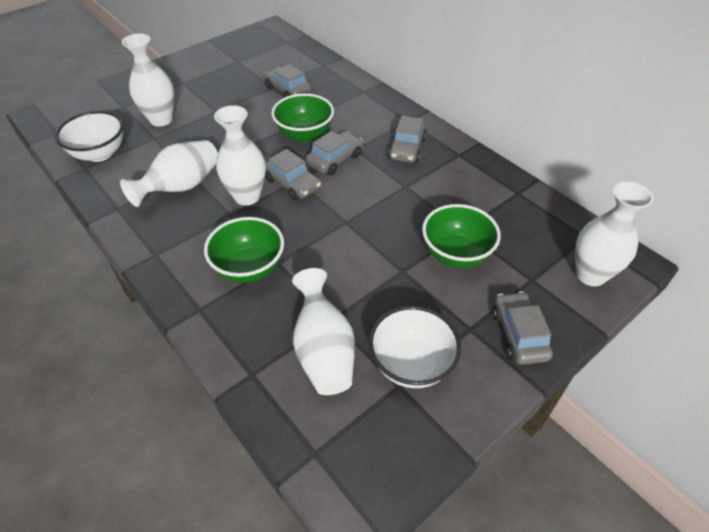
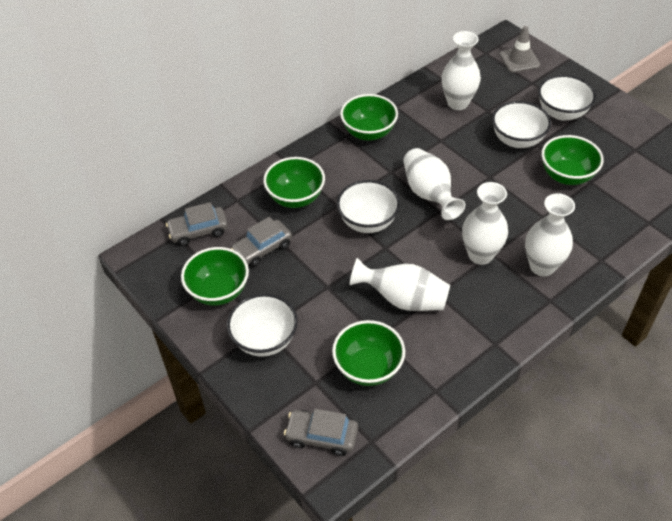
green bowl: [204,217,284,283] [271,93,334,142] [422,204,501,268] = 3 -> [181,247,249,306] [263,157,325,208] [332,320,405,386] [340,94,398,141] [541,135,604,185] = 5
grey car: [264,64,312,97] [265,149,321,201] [306,131,363,175] [388,116,427,163] [492,291,553,365] = 5 -> [166,202,228,246] [231,217,292,267] [284,409,358,456] = 3
grey traffic cone: none = 0 -> [500,26,540,72] = 1
white bowl: [55,111,123,162] [369,306,461,388] = 2 -> [227,294,298,357] [337,180,400,233] [492,101,551,148] [538,75,596,121] = 4

